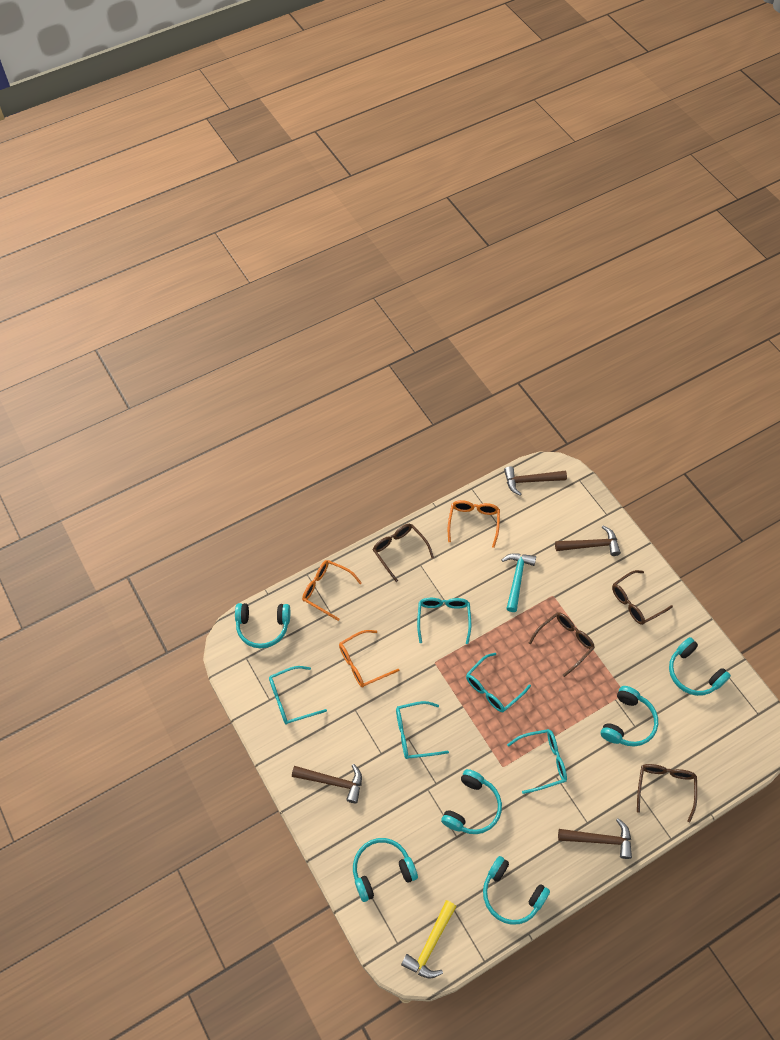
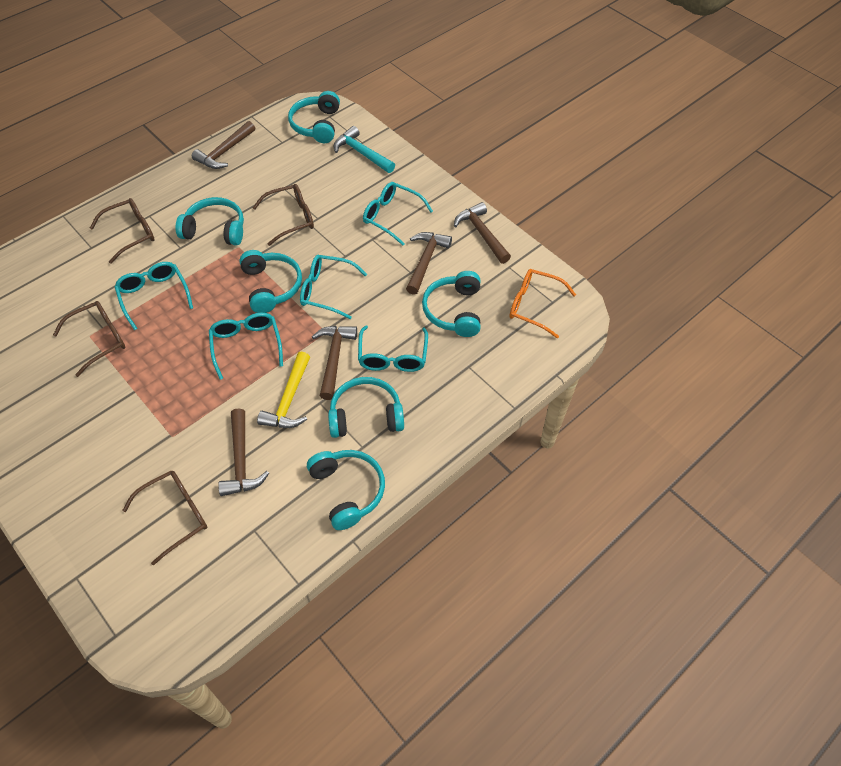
brown hammer: [292,764,362,803] [504,466,567,496] [555,526,621,556] [558,818,632,859] = 4 -> [192,121,255,169] [218,408,269,496] [312,326,357,400] [406,232,452,295] [454,202,511,264] = 5
orange glasses: [302,560,362,621] [339,630,399,688] [448,500,500,548] = 3 -> [509,269,576,339] = 1

